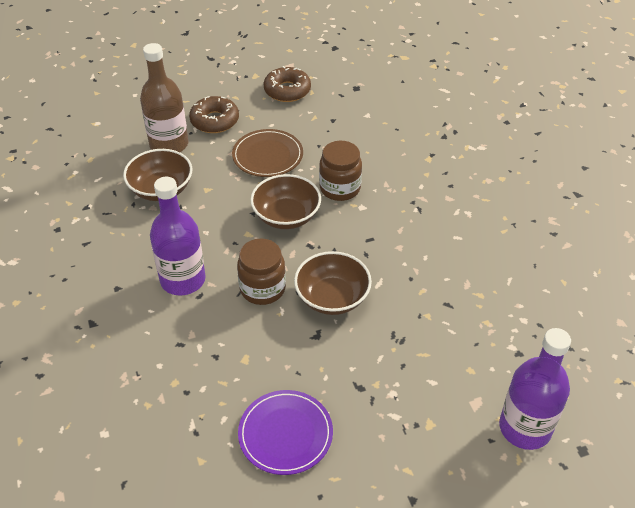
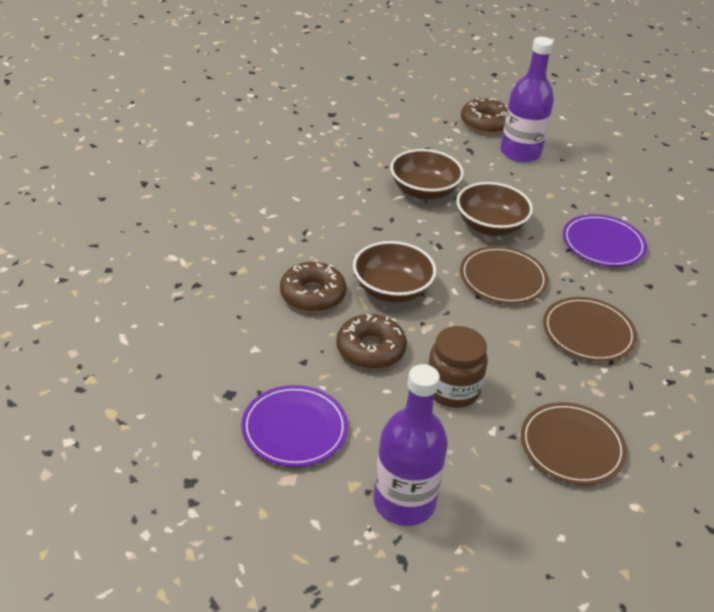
brown bottle: [140,43,189,152] = 1 -> none = 0
brown donut: [189,96,239,133] [263,66,311,102] = 2 -> [280,262,346,312] [336,314,407,369] [461,98,508,134] = 3
brown jar: [237,239,286,305] [319,141,362,201] = 2 -> [428,326,488,408] = 1
brown plate: [232,129,303,177] = 1 -> [460,246,548,304] [521,402,627,485] [543,297,637,362] = 3
purple plate: [238,390,333,475] = 1 -> [241,385,348,467] [563,214,647,267] = 2

